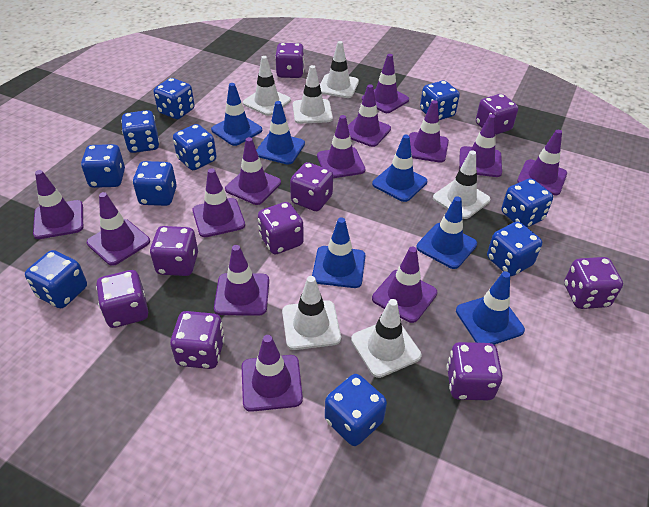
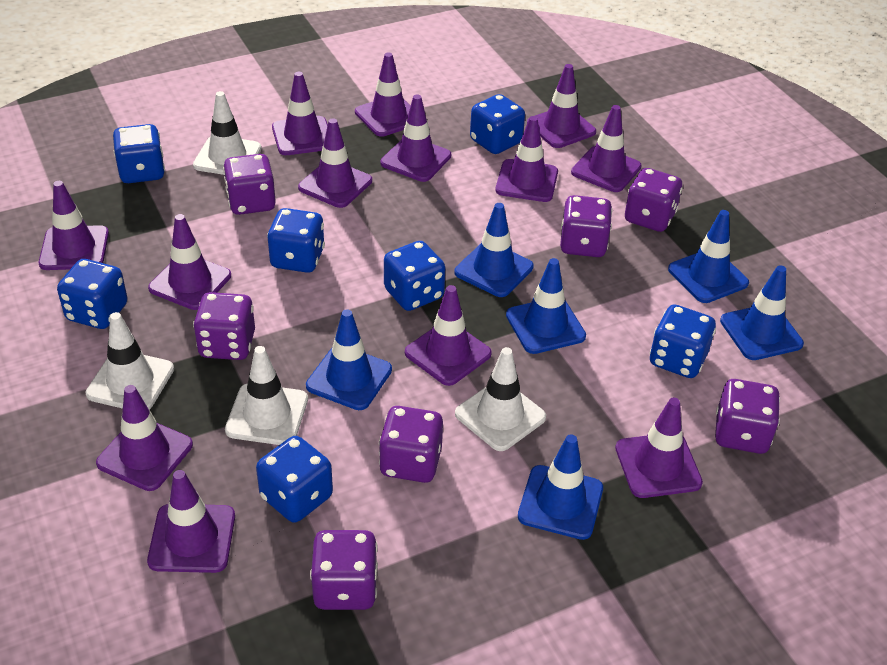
blue dice: [25,250,87,308] [81,144,125,188] [121,110,159,153] [133,161,177,206] [154,78,195,119] [173,124,216,170] [325,374,387,446] [420,80,460,120] [487,222,542,276] [501,178,553,227] = 10 -> [57,259,127,329] [113,124,165,183] [256,436,333,523] [267,208,325,273] [384,241,445,311] [470,94,525,154] [650,305,716,378] = 7
purple dice: [96,270,148,328] [150,226,198,276] [170,311,225,369] [258,202,304,254] [275,43,304,78] [290,162,333,211] [447,342,503,400] [476,94,518,135] [564,257,623,309] = 9 -> [193,292,255,360] [223,154,276,215] [310,530,378,610] [379,406,443,483] [560,195,612,257] [625,168,683,232] [715,379,780,454] = 7
white traffic cone: [243,56,291,116] [282,276,341,350] [293,65,333,124] [320,41,359,98] [351,299,422,378] [433,150,491,219] = 6 -> [85,312,174,410] [193,91,262,175] [225,346,308,445] [455,347,546,451] = 4

